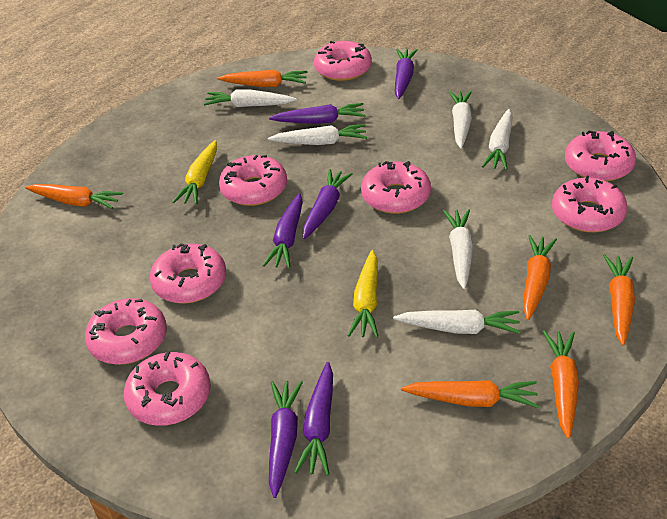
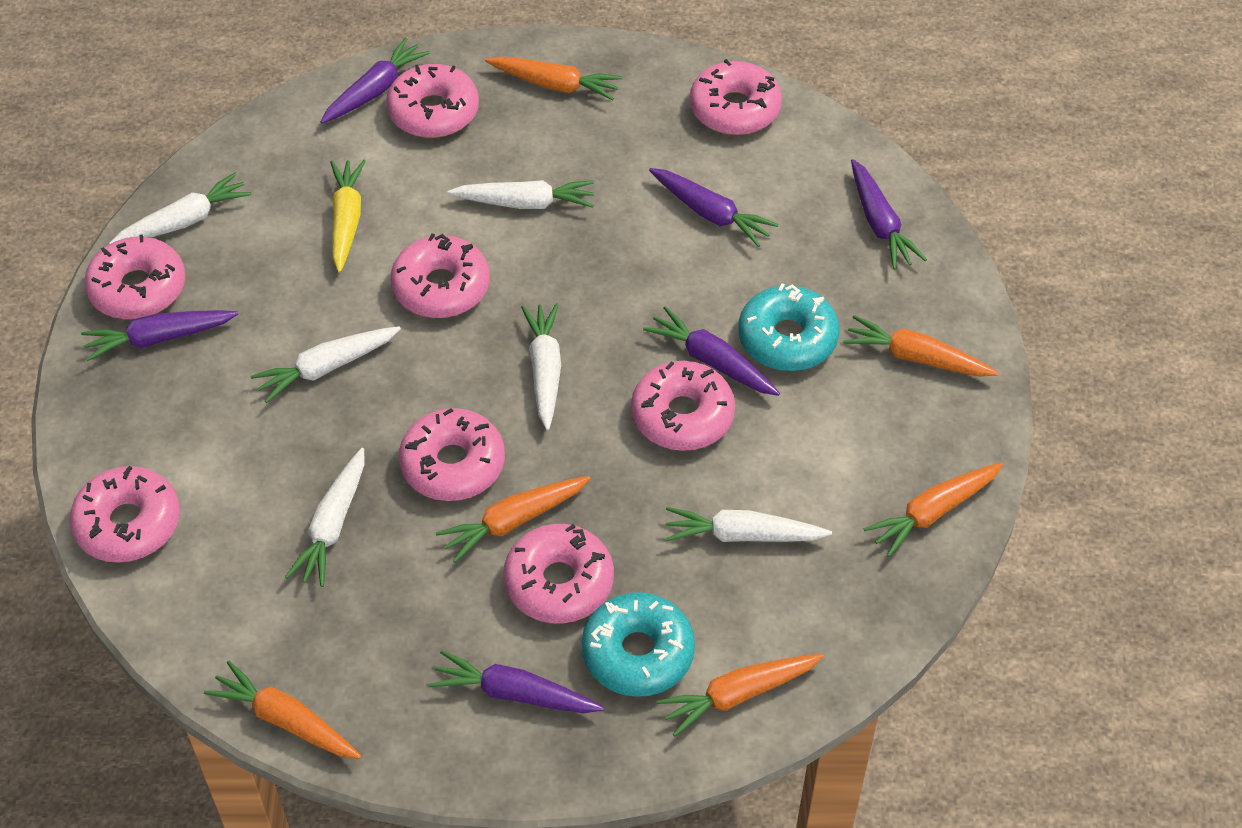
turquoise donut: none = 0 -> [582,592,695,697] [738,283,839,371] = 2
yellow carrot: [173,140,217,205] [348,250,378,338] = 2 -> [330,160,366,273] = 1

